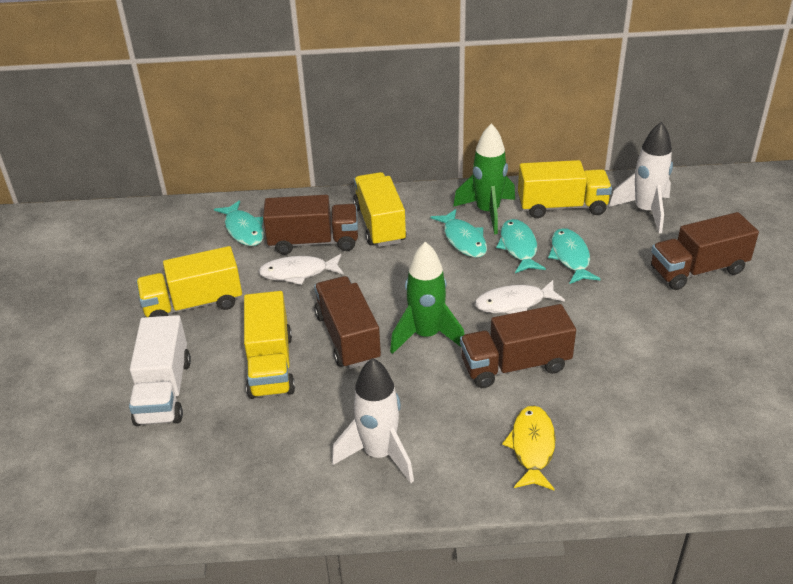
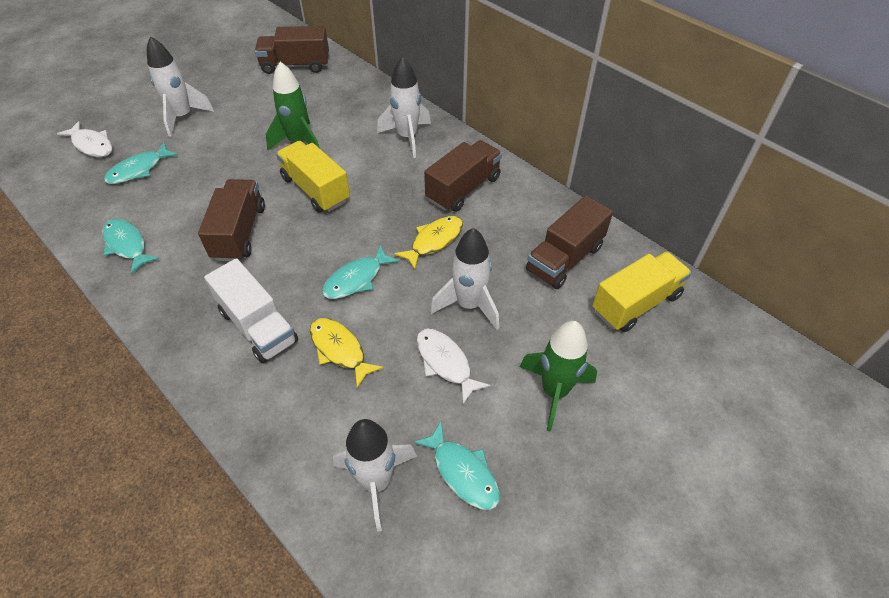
white rocket: [332,358,414,483] [609,122,673,233] = 2 -> [147,36,214,137] [333,419,417,532] [377,56,431,158] [430,228,499,330] = 4
yellow fish: [502,405,556,490] = 1 -> [310,318,384,388] [394,216,463,270] = 2
yellow truck: [136,246,242,317] [244,291,295,399] [353,172,407,247] [518,160,612,218] = 4 -> [276,141,350,213] [592,251,692,332] = 2

